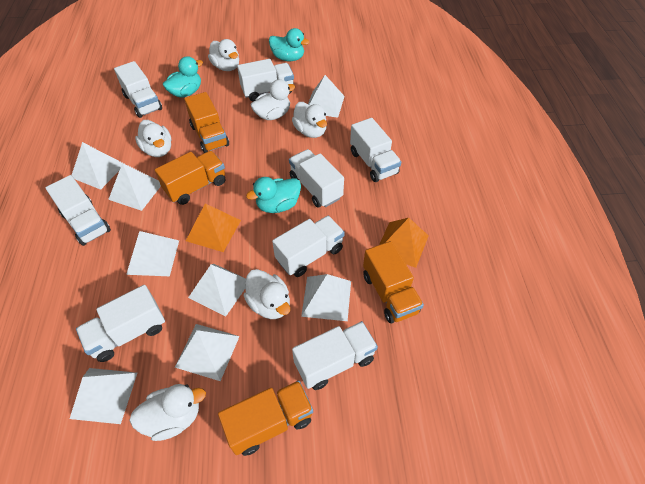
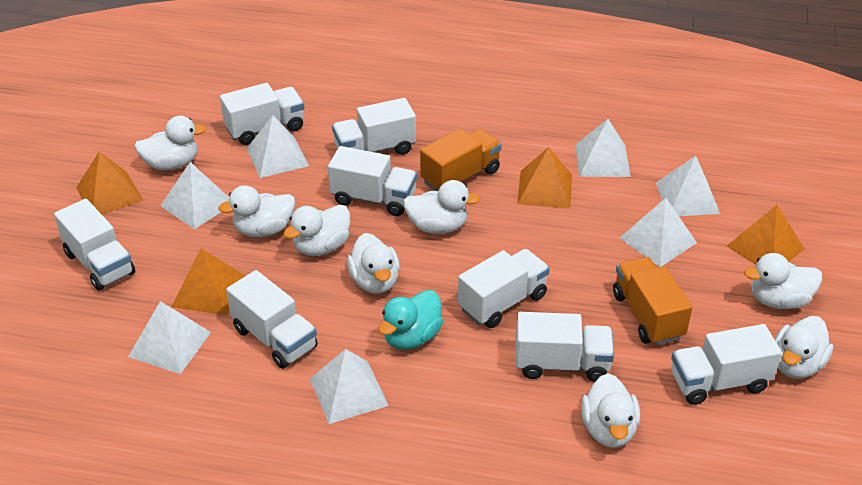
orange pyramid: [186,203,241,252] [379,218,429,268] = 2 -> [76,152,143,214] [172,248,245,316] [517,147,572,208] [727,205,805,265] = 4
orange truck: [155,151,225,205] [184,92,229,153] [218,380,313,456] [363,241,424,323] = 4 -> [420,129,502,191] [613,257,692,345] = 2
turquoise duck: [163,56,203,98] [246,177,301,213] [269,28,310,61] = 3 -> [378,290,443,350] = 1
white duck: [129,384,206,441] [135,120,171,157] [208,39,239,71] [243,269,290,319] [251,79,295,120] [292,102,327,138] = 6 -> [134,116,206,170] [218,185,295,237] [284,205,350,256] [347,233,400,294] [403,180,480,234] [581,373,640,448] [744,253,822,309] [775,316,833,378] = 8
white pyramid: [70,368,137,424] [72,142,122,190] [108,163,161,211] [126,231,179,276] [175,324,240,381] [188,264,246,316] [301,274,351,321] [308,75,345,118] = 8 -> [128,301,211,374] [160,162,229,229] [246,115,309,178] [310,349,389,424] [575,119,631,177] [620,198,697,267] [656,156,720,216] = 7

